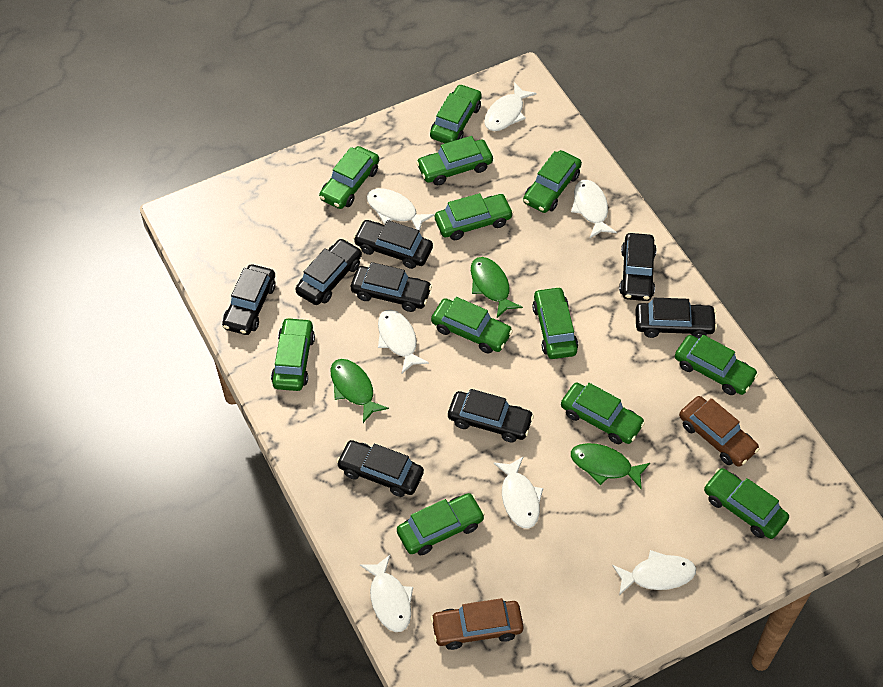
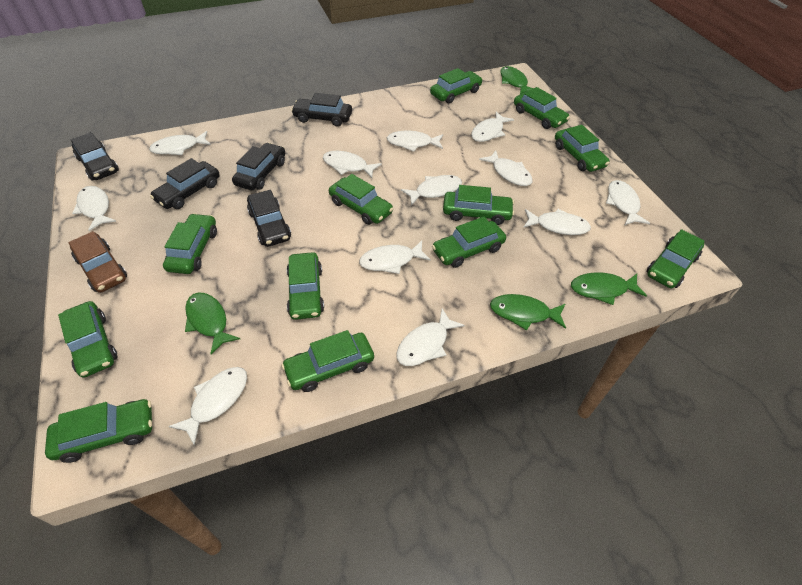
black car: [222,264,276,335] [295,238,362,305] [336,440,424,497] [351,262,432,312] [353,220,433,269] [448,389,534,442] [619,233,657,301] [635,298,717,339] = 8 -> [71,132,119,181] [150,158,220,209] [232,143,285,190] [247,190,291,247] [291,93,352,127] = 5
brown car: [431,598,524,650] [679,396,759,467] = 2 -> [69,231,127,293] = 1
green fish: [330,359,389,423] [471,257,523,318] [571,443,650,489] = 3 -> [185,292,240,354] [490,294,566,331] [500,66,533,94] [571,272,647,305] = 4
white fish: [360,555,413,632] [367,188,434,231] [378,310,429,373] [484,82,537,131] [493,457,543,529] [571,180,617,238] [612,550,696,595] = 7 -> [72,186,116,231] [149,131,211,155] [168,367,247,445] [323,151,382,178] [359,241,431,274] [387,131,443,152] [396,309,465,366] [401,175,462,206] [471,112,514,142] [479,151,533,186] [523,209,591,235] [606,180,650,226] = 12

